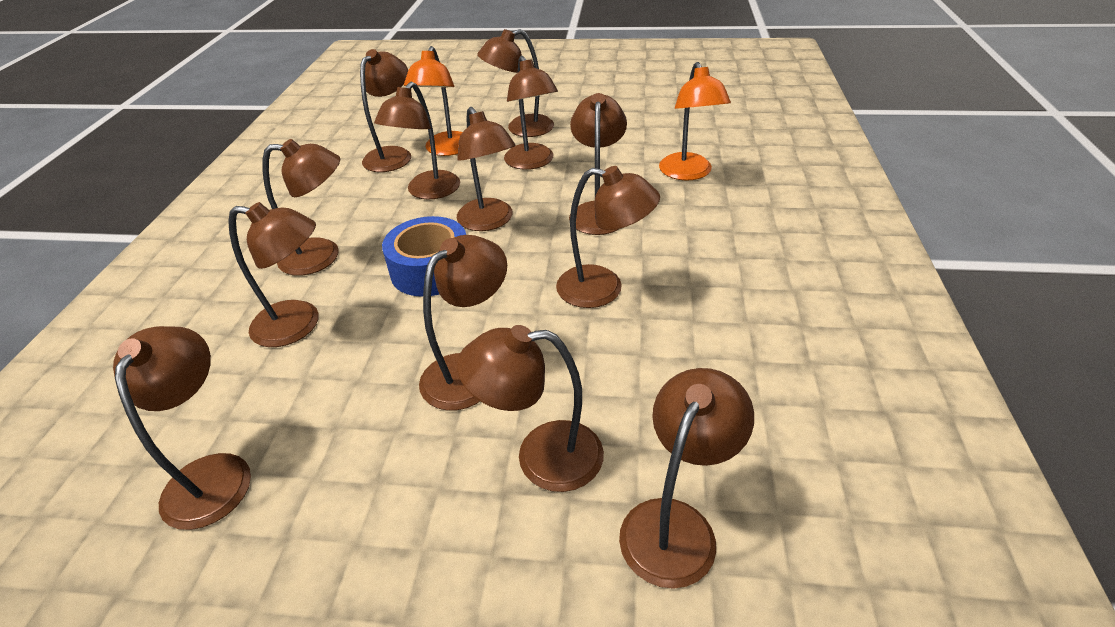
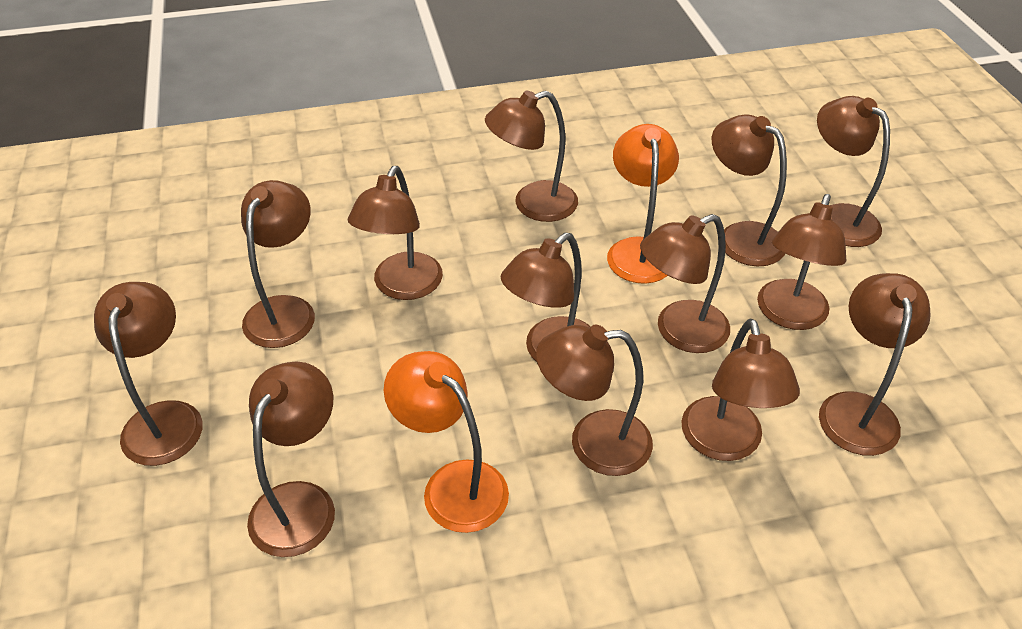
blue tape: [382,216,466,297] = 1 -> none = 0

